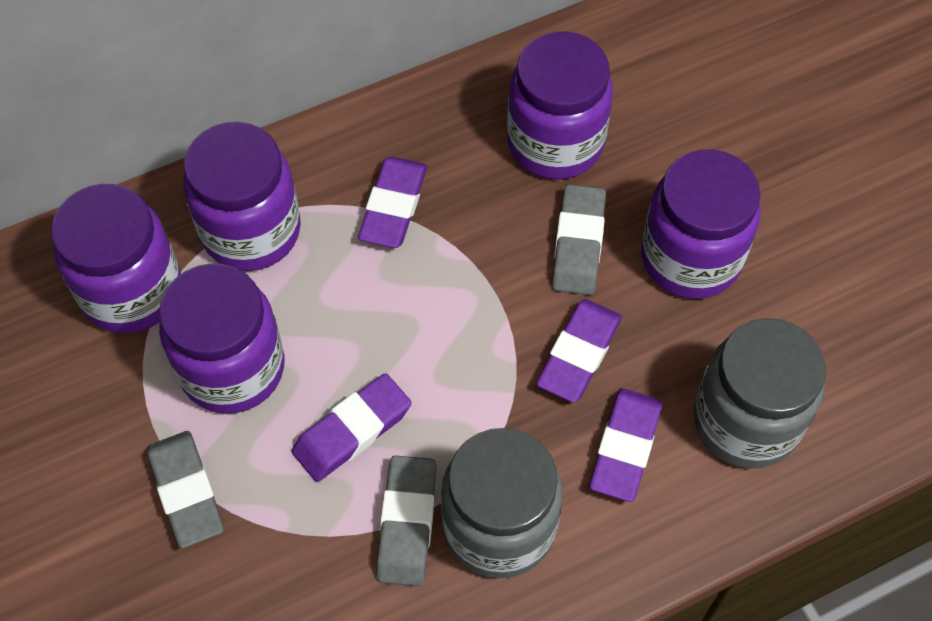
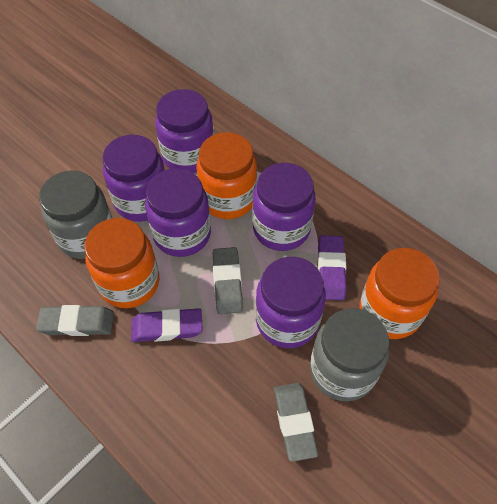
orange jar: none = 0 -> [84,218,159,308] [196,132,257,219] [359,248,440,339] = 3
purple eraser: [292,373,411,482] [358,157,427,248] [536,299,622,403] [589,388,662,502] = 4 -> [131,308,203,342] [318,236,347,300] = 2

